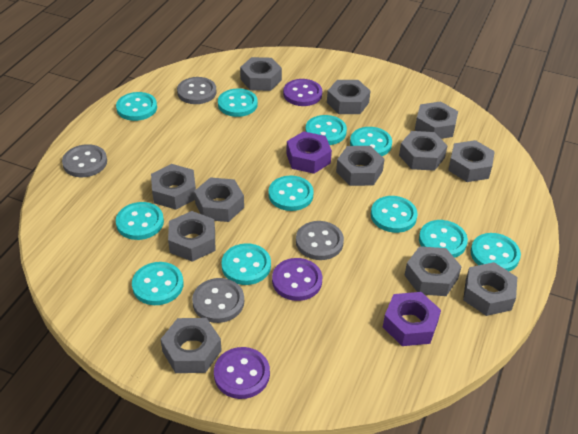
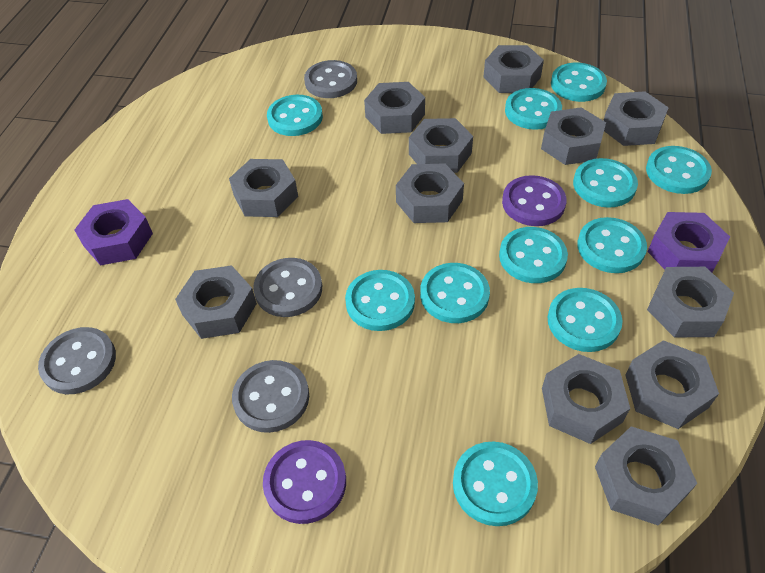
purple button: [214,347,270,399] [272,258,322,301] [283,79,322,106] = 3 -> [263,440,346,524] [502,175,566,226] = 2

